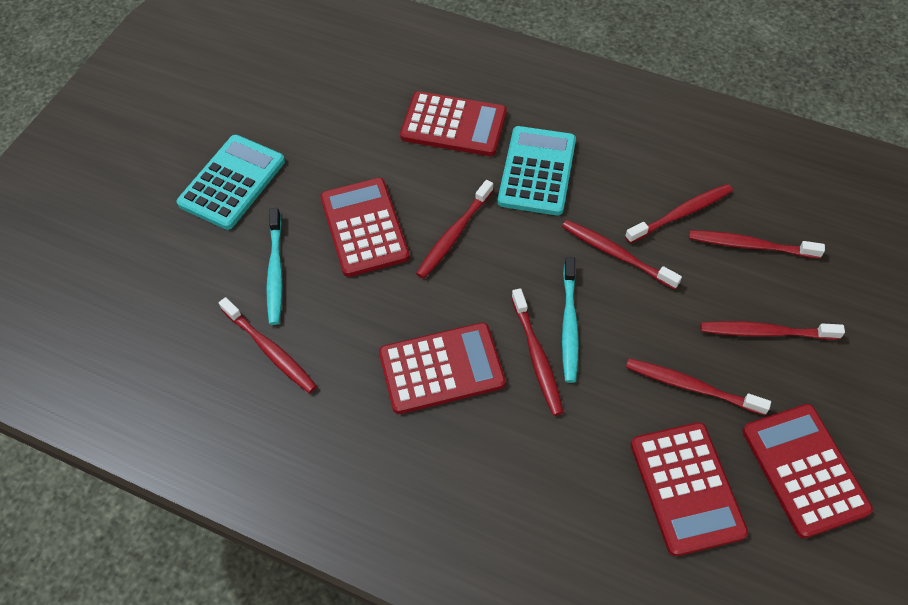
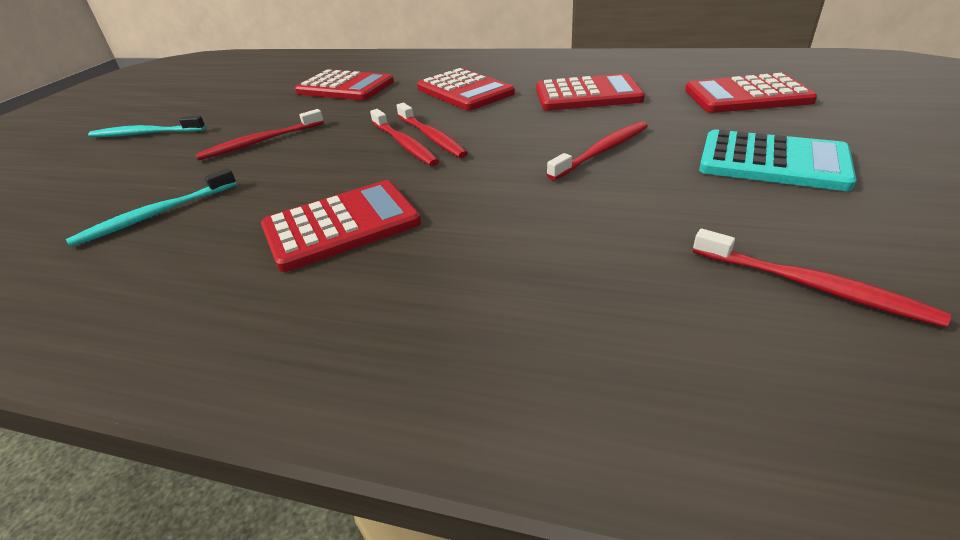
red toothbrush: [219,297,317,393] [416,180,494,279] [511,288,564,416] [562,220,682,289] [625,184,733,243] [626,358,771,415] [689,230,825,258] [700,321,845,340] = 8 -> [195,109,324,161] [370,109,439,166] [396,103,468,158] [547,122,648,180] [693,229,951,327] = 5
turquoise calculator: [177,135,285,230] [498,126,576,215] = 2 -> [699,130,857,191] = 1

